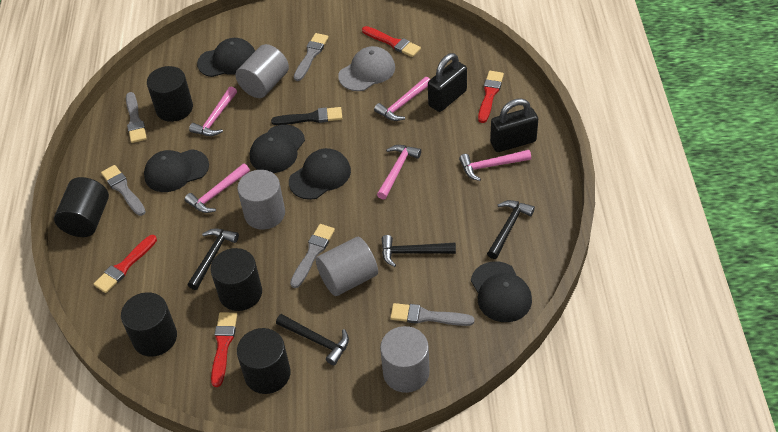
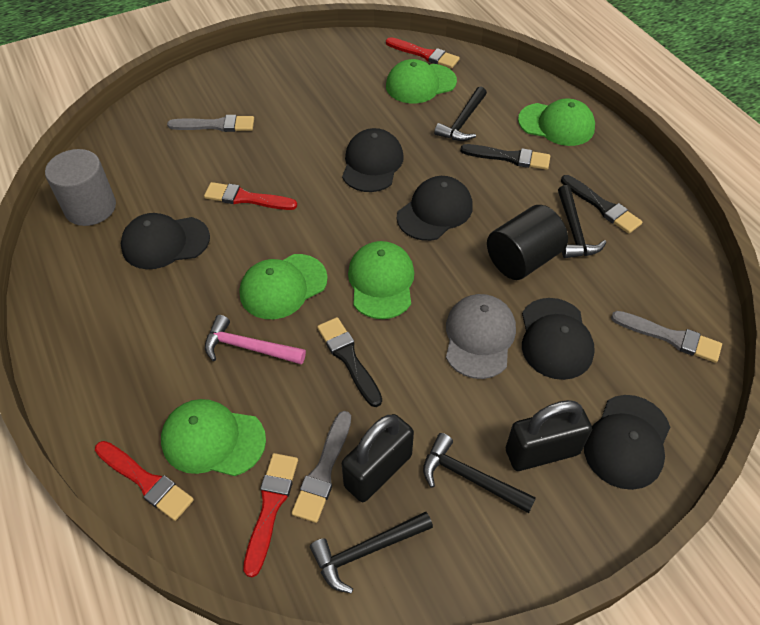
black brush: [271,107,342,125] = 1 -> [317,317,382,407] [460,144,550,170] [561,175,643,234] = 3
black cylinder: [54,177,109,237] [121,292,177,357] [147,66,193,122] [211,248,262,311] [237,328,291,394] = 5 -> [487,205,568,280] = 1
green cap: none = 0 -> [161,399,266,476] [240,254,328,319] [348,241,414,319] [386,59,457,103] [518,99,595,146] = 5
grey brush: [101,165,146,216] [126,92,147,143] [290,224,335,288] [294,33,329,81] [390,303,474,326] = 5 -> [167,115,254,132] [291,411,351,523] [611,311,722,363] = 3
grey cylinder: [235,44,289,98] [237,170,285,230] [316,237,378,296] [380,326,430,393] = 4 -> [45,149,116,226] = 1
pink hammer: [184,163,250,213] [189,86,237,136] [374,77,430,121] [377,145,421,200] [459,150,531,181] = 5 -> [205,315,306,365] = 1

